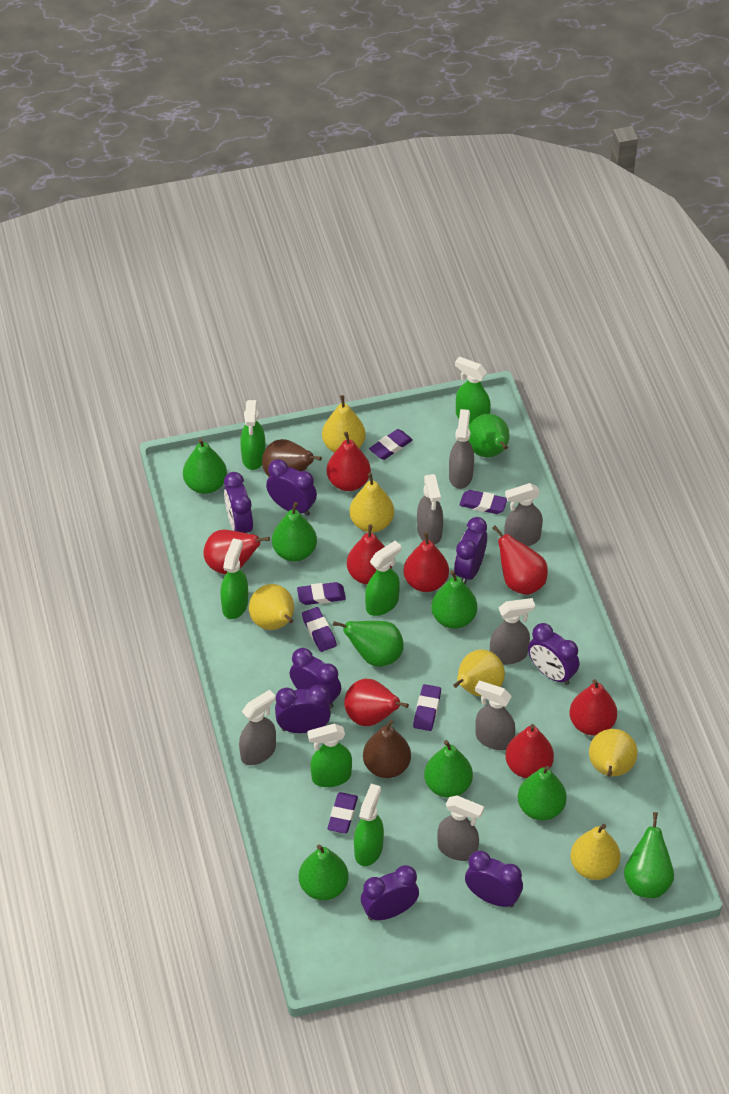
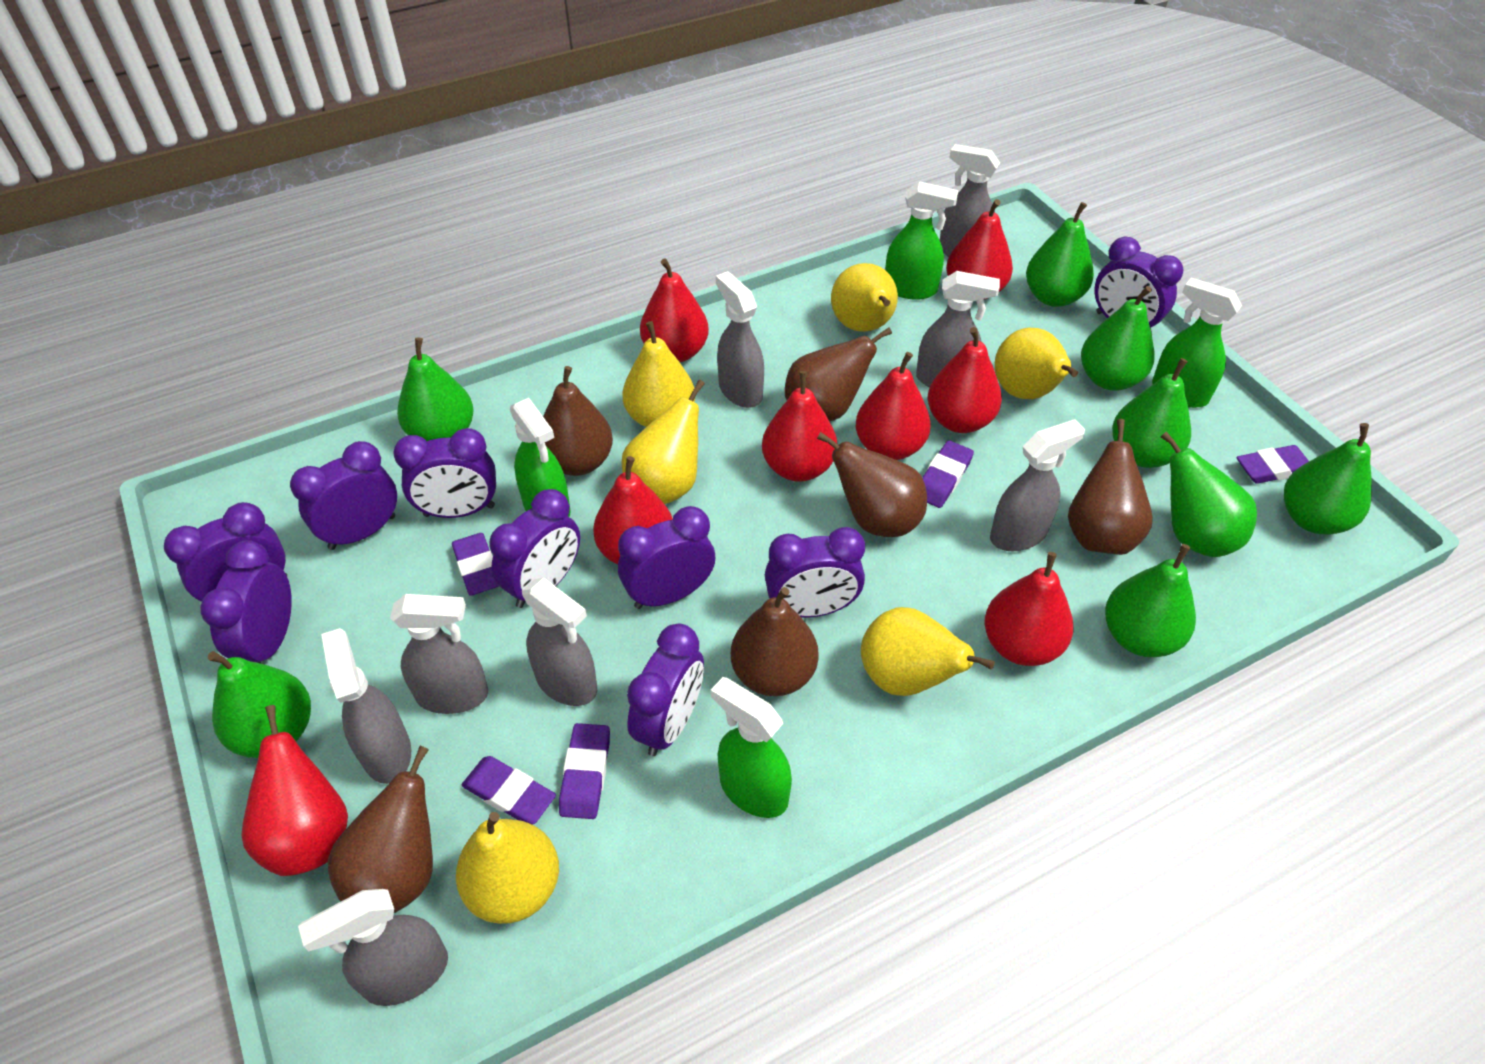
brown pear: [262,439,322,477] [363,720,411,778] = 2 -> [328,746,433,913] [543,366,613,476] [731,587,819,696] [785,328,892,421] [817,432,927,537] [1068,419,1153,555] = 6
green pear: [183,438,227,494] [272,502,317,562] [299,844,349,900] [333,621,404,667] [424,740,473,798] [431,570,477,629] [468,414,510,457] [518,766,567,821] [624,812,674,898] = 9 -> [208,651,311,758] [397,337,474,441] [1026,202,1094,307] [1081,286,1155,391] [1105,544,1196,657] [1112,358,1191,468] [1161,431,1257,557] [1284,423,1372,534] = 8
green spray bottle: [220,538,248,619] [240,400,266,470] [307,724,352,787] [354,784,384,866] [365,541,401,616] [455,357,491,425] = 6 -> [510,398,571,517] [710,677,792,818] [885,181,958,300] [1152,278,1242,408] = 4
grey spray bottle: [239,690,276,765] [417,474,443,545] [437,796,484,861] [449,409,474,489] [475,681,515,750] [490,598,535,665] [504,483,543,546] = 7 -> [298,889,448,1006] [321,628,411,784] [390,594,488,714] [522,577,597,706] [716,271,764,408] [916,271,1000,387] [940,144,1000,257] [990,419,1085,551] = 8
purple clock: [224,472,253,533] [266,459,317,516] [275,685,331,733] [290,648,341,709] [361,865,419,921] [454,517,487,584] [465,851,523,908] [528,623,579,685] = 8 -> [164,502,287,602] [200,540,292,663] [290,441,397,550] [393,428,496,518] [489,489,580,608] [618,506,715,609] [627,624,704,756] [765,527,865,618] [1095,237,1183,334] = 9
purple eraser: [297,582,346,605] [302,607,337,652] [327,792,358,834] [369,429,412,460] [413,684,441,731] [459,490,507,514] = 6 -> [452,533,499,596] [462,756,556,825] [559,723,610,819] [922,440,974,508] [1237,445,1309,484] = 5

